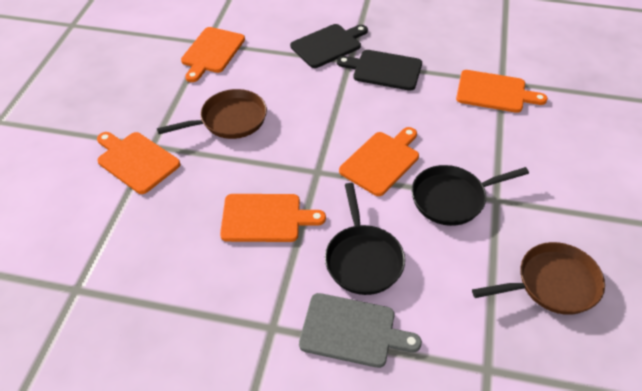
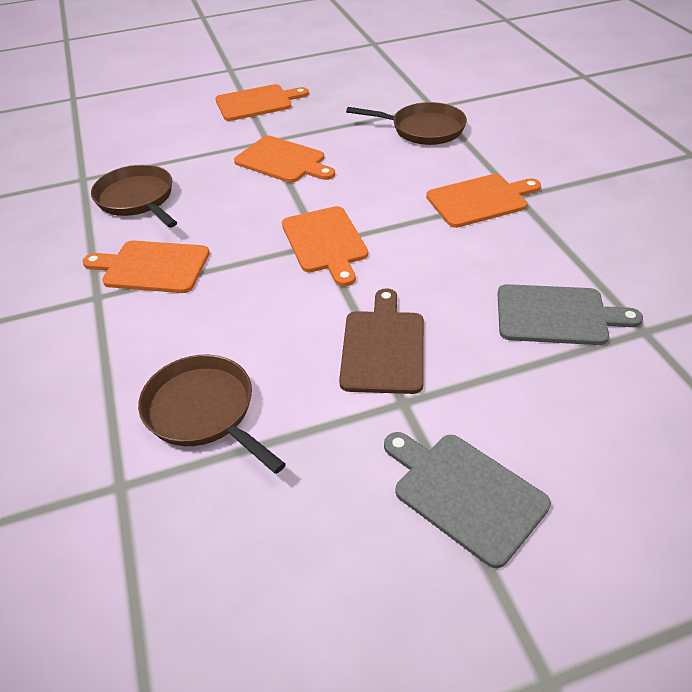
black cutting board: [290,24,368,68] [337,50,422,91] = 2 -> none = 0
black pan: [325,183,405,295] [412,165,529,226] = 2 -> none = 0
brown cutting board: none = 0 -> [339,288,424,394] = 1
brown pan: [157,89,267,139] [472,242,605,315] = 2 -> [91,164,177,228] [138,355,286,474] [346,102,467,145] = 3
grey cutting board: [299,293,422,368] = 1 -> [384,432,551,568] [498,284,643,345] = 2

